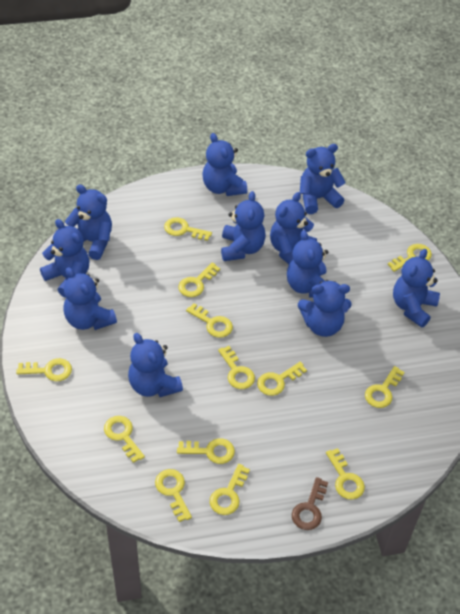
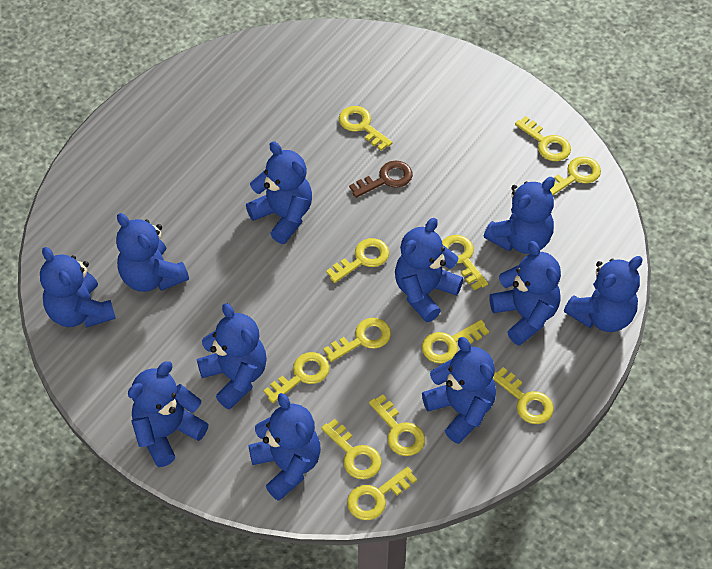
yellow key: [16,358,72,381] [104,416,145,463] [155,469,192,522] [164,217,212,241] [177,438,235,464] [178,263,220,297] [186,303,233,338] [210,464,250,515] [218,346,255,389] [257,362,307,396] [326,448,365,500] [365,366,405,408] [388,244,432,272] = 13 -> [263,352,330,403] [321,419,382,479] [323,318,391,362] [326,238,389,283] [339,106,393,151] [347,467,417,520] [369,394,425,456] [422,320,489,363] [442,235,488,290] [493,367,554,424] [515,116,571,161] [550,157,601,195] = 12

